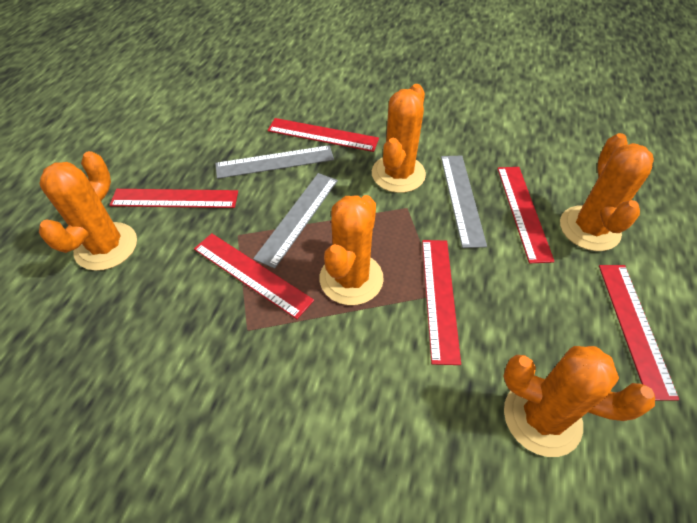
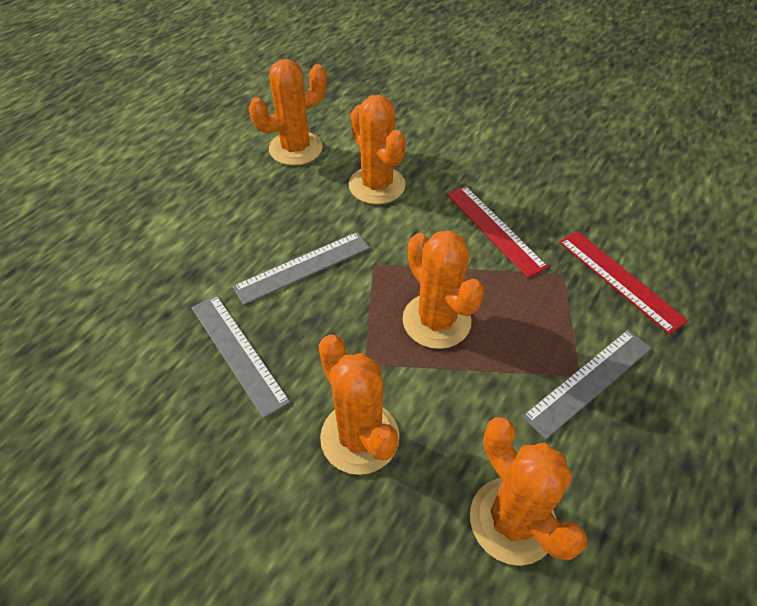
red ruler: [109,189,238,208] [194,233,314,319] [267,118,379,152] [422,240,461,365] [497,167,555,263] [599,265,679,401] = 6 -> [446,185,548,278] [559,231,688,335] = 2

